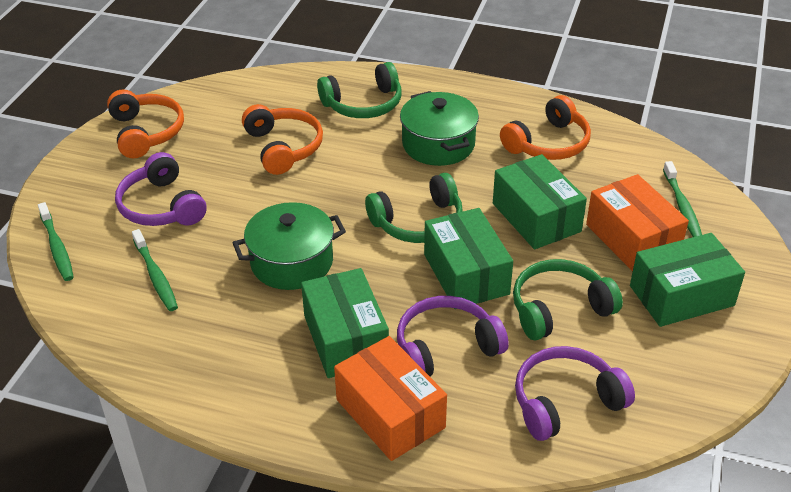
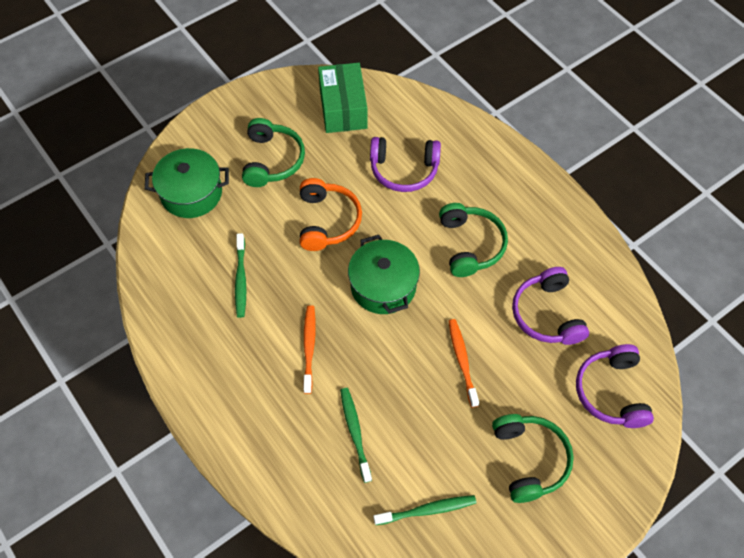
green box: [301,268,389,378] [424,208,513,309] [493,154,587,249] [630,233,745,327] = 4 -> [318,63,368,133] = 1
orange box: [334,336,447,461] [586,174,689,271] = 2 -> none = 0
orange headphones: [107,89,184,158] [242,104,323,175] [500,95,591,160] = 3 -> [300,178,362,251] = 1
orange toothbrush: none = 0 -> [303,305,316,394] [449,319,479,408] = 2

